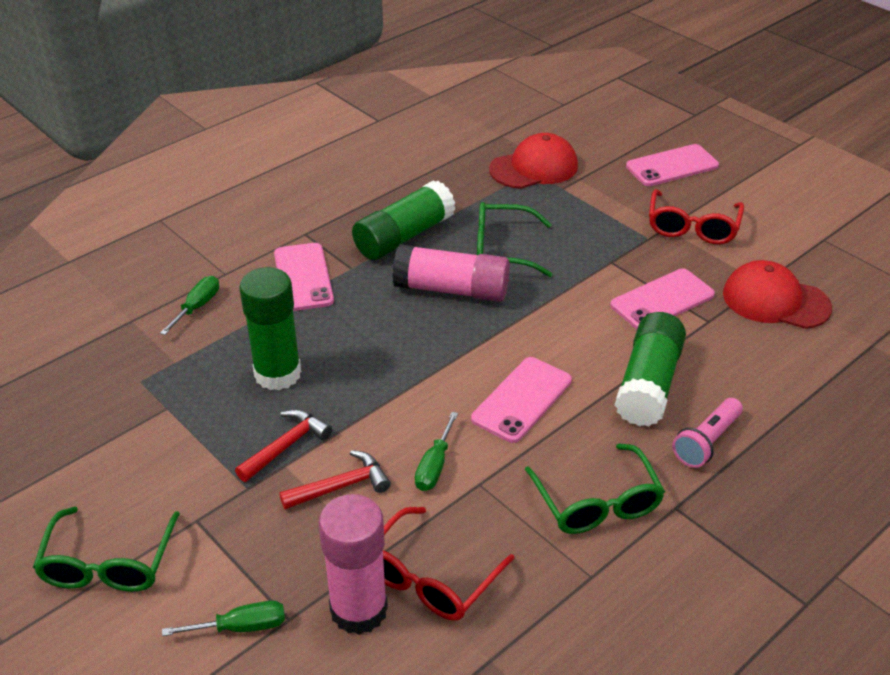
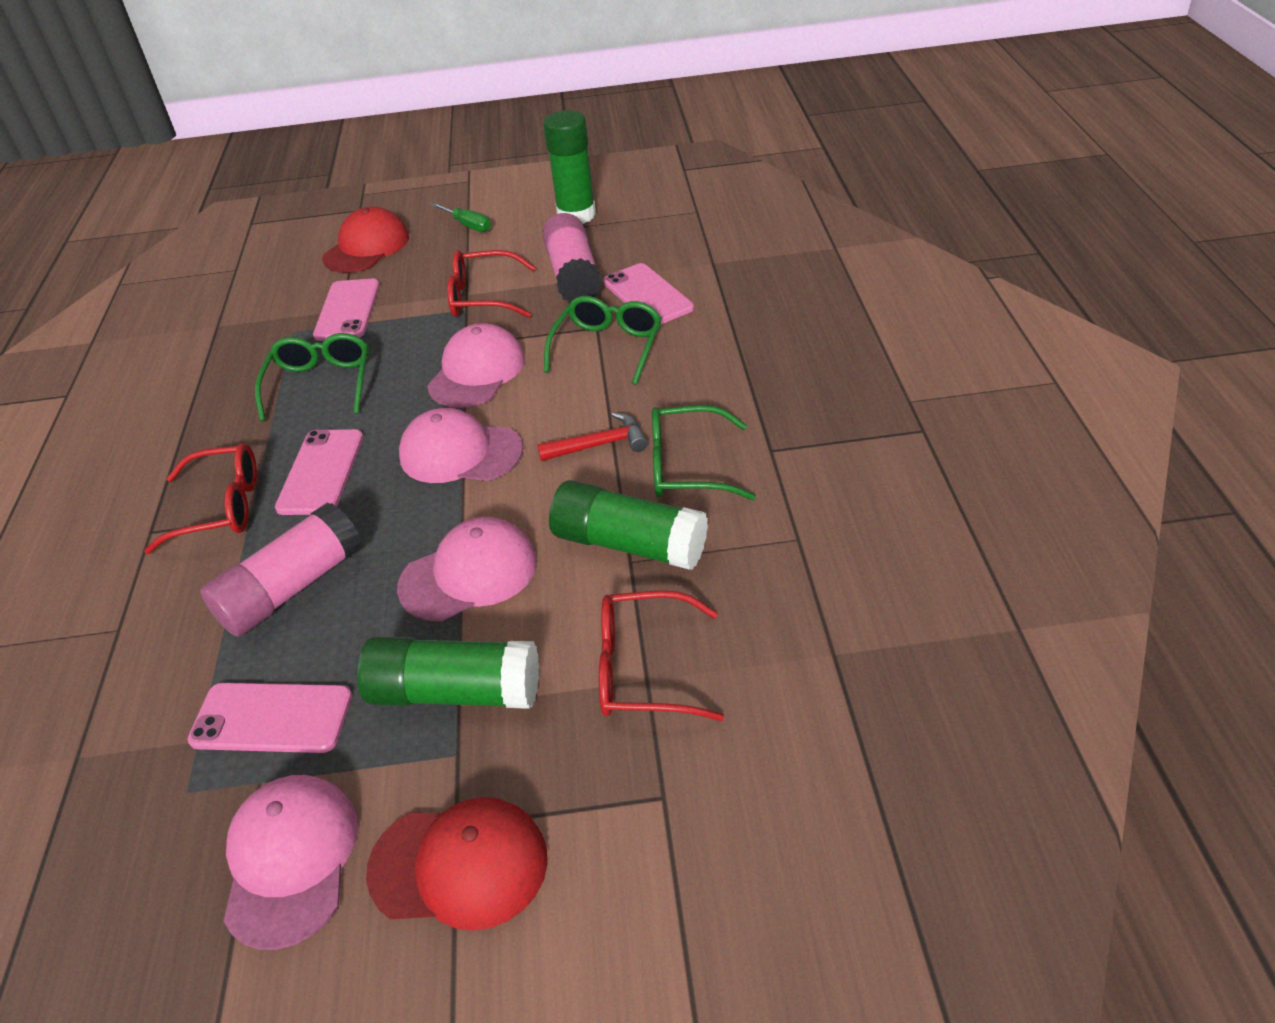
green screwdriver: [160,276,219,335] [162,601,285,636] [415,412,458,491] = 3 -> [432,203,491,232] = 1
pink cap: none = 0 -> [223,775,358,950] [397,517,537,621] [399,408,523,483] [427,323,525,408] = 4
pink flashlight: [672,398,743,468] = 1 -> none = 0
red glasses: [383,507,515,620] [649,189,744,244] = 2 -> [144,443,257,554] [447,250,536,318] [599,590,724,721] = 3
red hammer: [235,409,332,482] [279,450,391,510] = 2 -> [537,412,648,461] = 1

